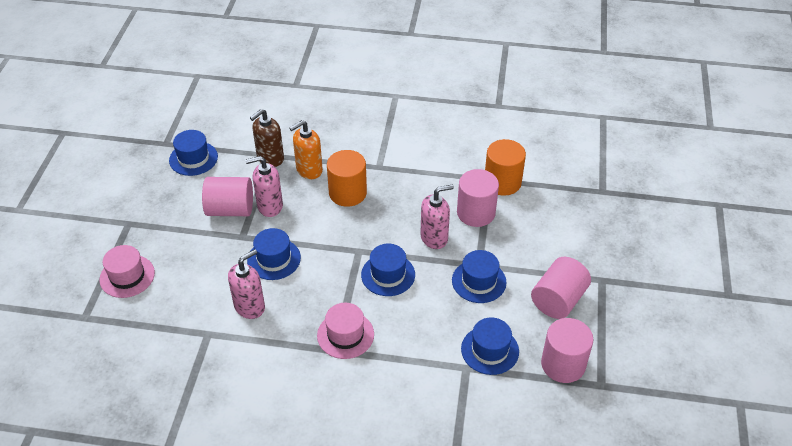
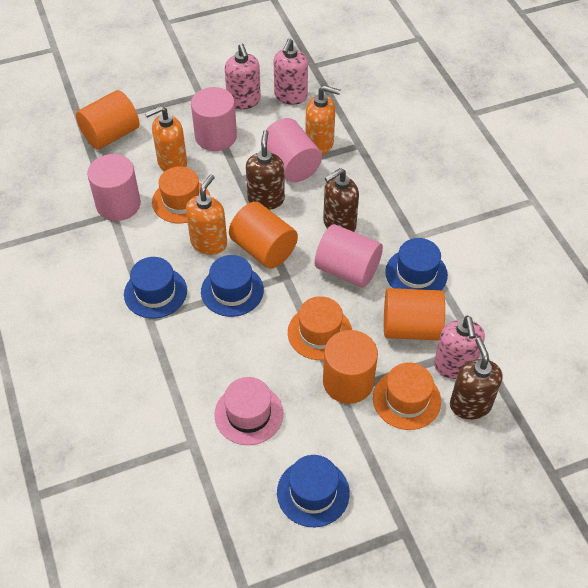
blue hat: [169,130,218,176] [247,228,301,280] [361,244,415,296] [452,250,506,303] [461,317,519,375] = 5 -> [124,257,187,318] [201,255,264,317] [277,455,350,527] [385,238,448,290] = 4
brown soap dispenser: [250,109,284,167] = 1 -> [246,130,285,210] [323,168,359,232] [450,338,503,420] = 3
orange cylinder: [327,150,367,207] [485,139,526,196] = 2 -> [76,90,139,149] [229,202,298,269] [323,330,378,404] [384,288,445,341] = 4
orange hat: none = 0 -> [152,166,210,223] [288,296,352,360] [373,362,441,430] = 3
orange soap dispenser: [289,120,323,179] = 1 -> [145,106,187,172] [186,175,227,255] [305,85,341,155] = 3
pink hat: [99,245,155,298] [317,303,374,359] = 2 -> [214,377,283,445] = 1

